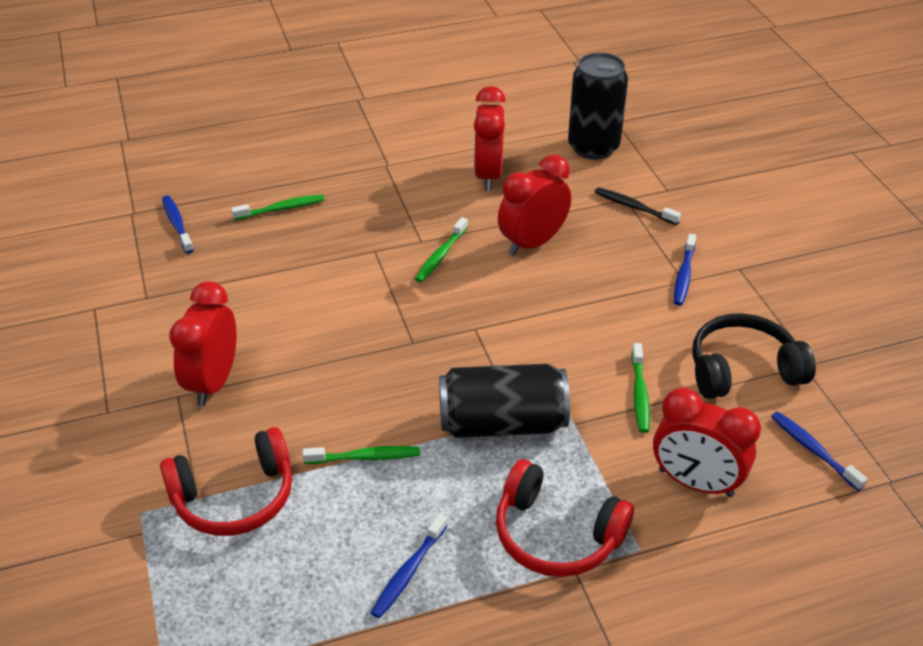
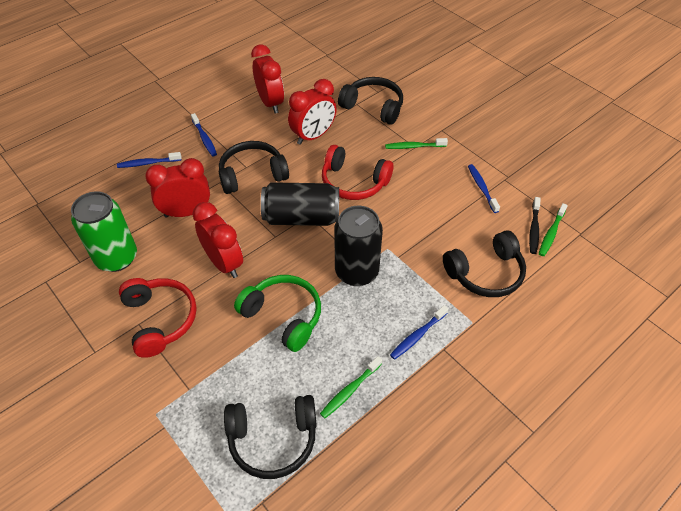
black headphones: [692,313,816,399] = 1 -> [219,141,289,194] [224,395,317,479] [338,77,403,125] [443,230,526,297] = 4
green can: none = 0 -> [71,191,137,272] = 1
green headphones: none = 0 -> [234,275,321,352] = 1
green toothbrush: [231,195,324,220] [302,446,420,464] [415,217,468,282] [631,343,650,433] = 4 -> [320,356,382,419] [385,138,448,149] [539,203,568,256] = 3

